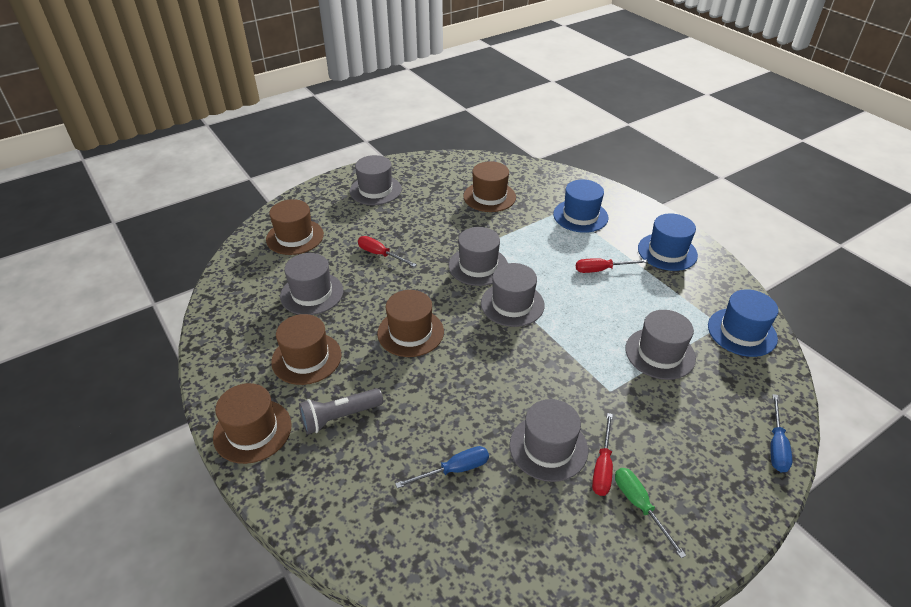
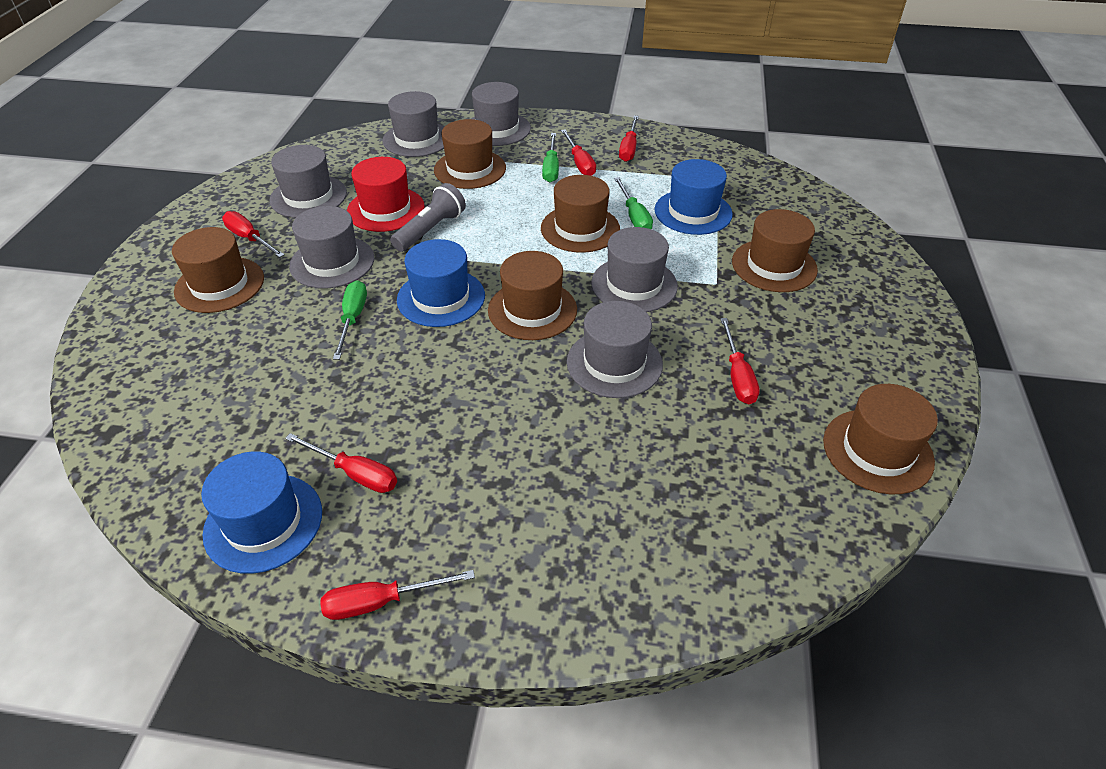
blue screwdriver: [395,446,489,488] [770,394,793,472] = 2 -> none = 0
brown hat: [213,383,292,464] [266,199,324,255] [271,314,342,385] [377,290,444,357] [463,161,516,212] = 5 -> [172,227,264,313] [434,119,506,189] [488,251,577,340] [541,175,620,253] [732,209,818,292] [823,384,938,494] = 6
green screwdriver: [615,468,686,558] = 1 -> [333,280,367,360] [542,133,559,182] [614,177,653,229] = 3
red hat: none = 0 -> [347,157,425,232] = 1
red screwdriver: [358,236,417,267] [576,258,648,273] [592,413,613,496] = 3 -> [222,211,285,258] [285,433,397,493] [320,570,475,620] [561,129,596,176] [619,116,639,162] [720,318,760,404] = 6

